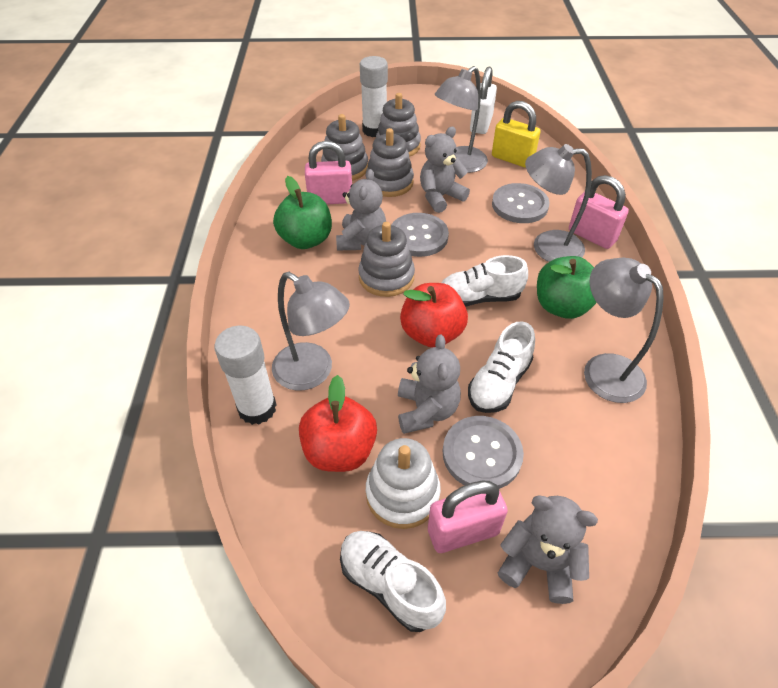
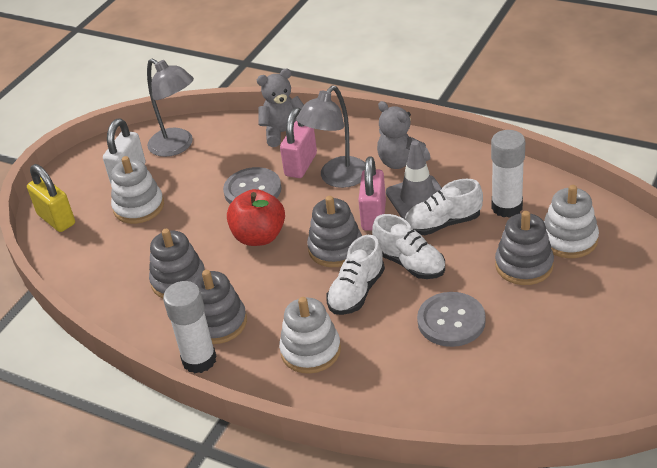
green apple: [273,176,332,249] [537,256,597,319] = 2 -> none = 0
grey button: [391,213,449,257] [443,416,524,489] [492,183,550,223] = 3 -> [223,167,281,204] [417,292,486,347] = 2
grey lamp: [272,272,350,391] [434,66,488,173] [525,144,592,262] [584,258,664,403] = 4 -> [147,59,194,157] [296,86,365,188] = 2
grey teddy bear: [336,169,386,250] [398,334,461,434] [420,127,470,213] [498,496,598,604] = 4 -> [257,68,304,147] [377,101,430,169] = 2
grey traffic cone: none = 0 -> [386,140,442,219] = 1
pink padlock: [305,141,352,204] [428,481,508,553] [569,175,629,249] = 3 -> [280,108,317,178] [358,156,386,231] = 2
red apple: [299,375,377,472] [400,283,468,347] = 2 -> [227,189,285,246] = 1
white stacking toy: [366,438,441,529] = 1 -> [111,156,164,224] [279,297,341,374] [544,185,599,258] = 3

